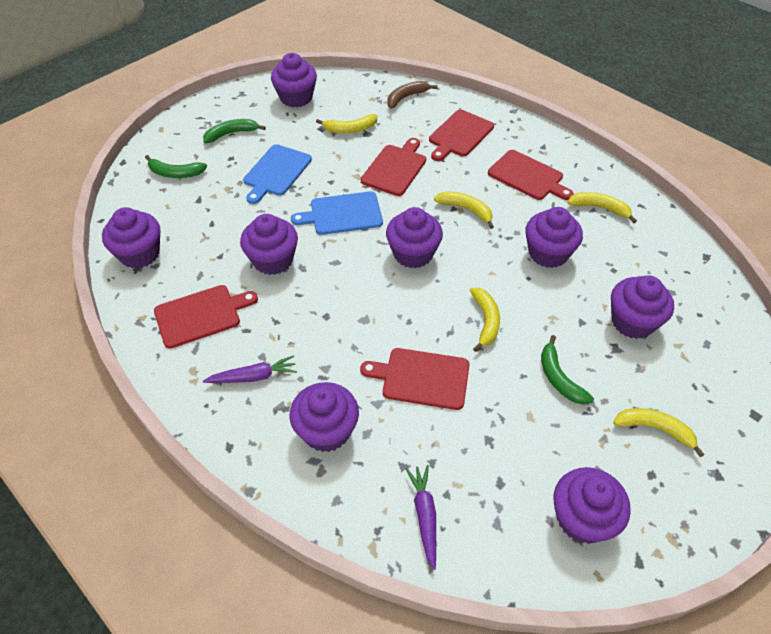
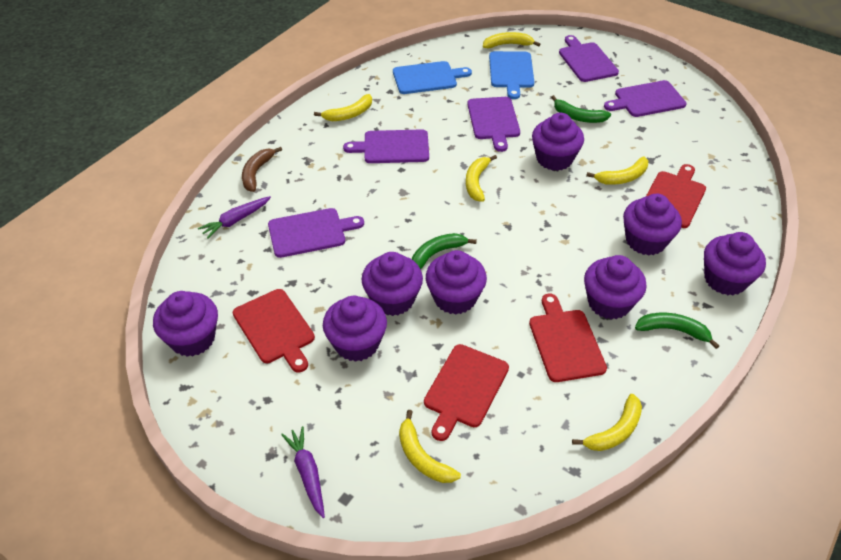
purple cutting board: none = 0 -> [268,208,364,258] [343,129,429,163] [467,97,520,152] [559,35,619,82] [604,80,686,117] = 5
red cutting board: [154,285,258,349] [360,348,470,410] [361,138,426,196] [429,110,494,161] [488,150,574,200] = 5 -> [233,289,315,372] [424,344,509,441] [529,294,607,382] [646,164,706,228] = 4
yellow banana: [316,114,377,134] [434,192,494,229] [470,288,500,352] [567,192,637,223] [613,408,704,457] = 5 -> [314,94,372,121] [399,410,461,483] [466,155,497,202] [483,32,540,49] [572,394,642,451] [586,157,648,185] = 6

